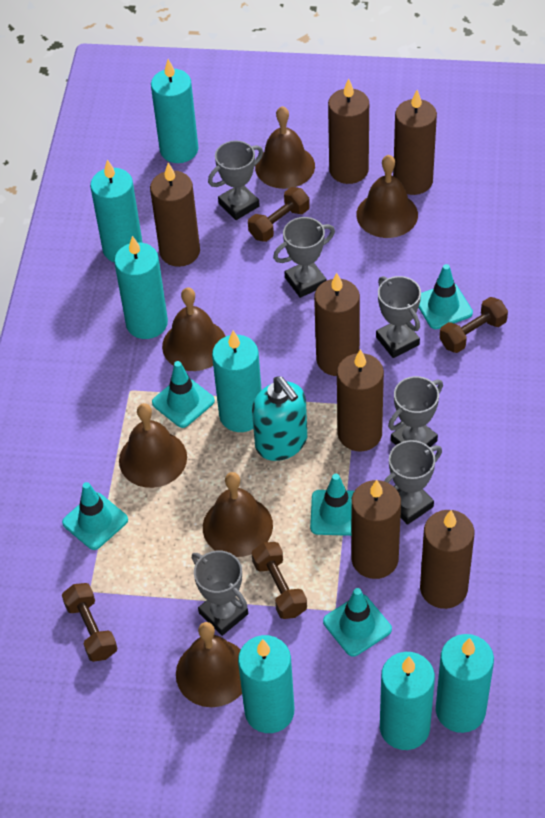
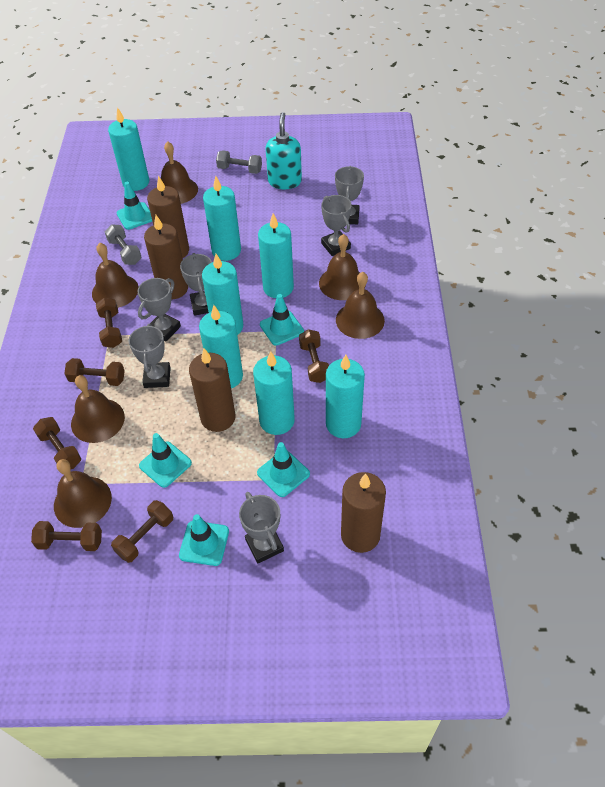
brown candle: [150,163,200,267] [314,273,360,376] [328,79,369,184] [337,349,384,451] [351,480,401,579] [393,90,437,195] [420,510,474,609] = 7 -> [144,215,188,299] [147,176,189,258] [189,348,236,432] [341,472,386,553] = 4
brown dumbbell: [62,583,118,662] [248,187,310,242] [252,542,307,619] [439,297,508,353] = 4 -> [31,521,102,551] [33,417,81,469] [64,358,125,386] [96,298,122,348] [111,500,173,563] [299,329,329,383] = 6
grey dumbbell: none = 0 -> [105,224,142,265] [216,150,262,174] = 2

